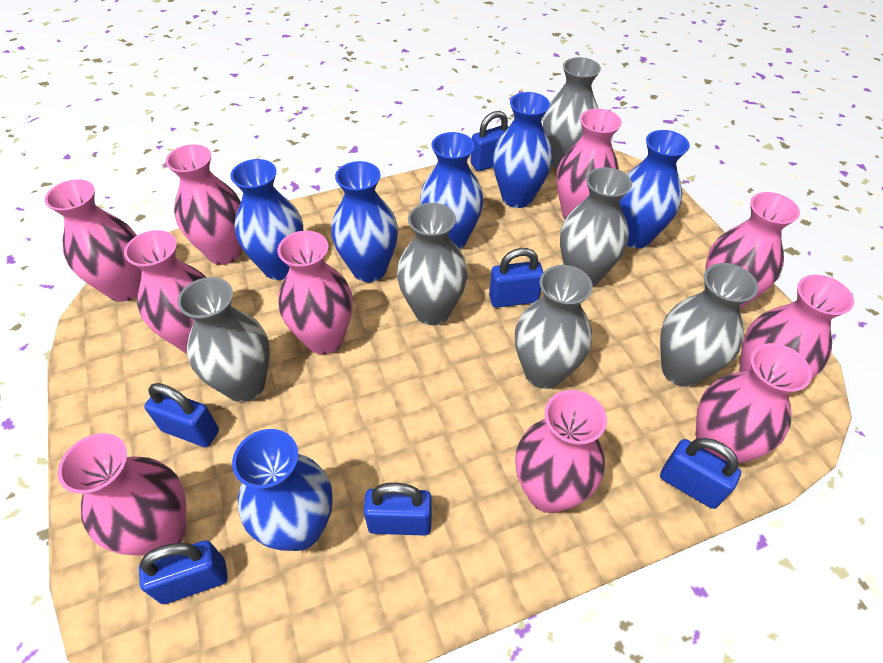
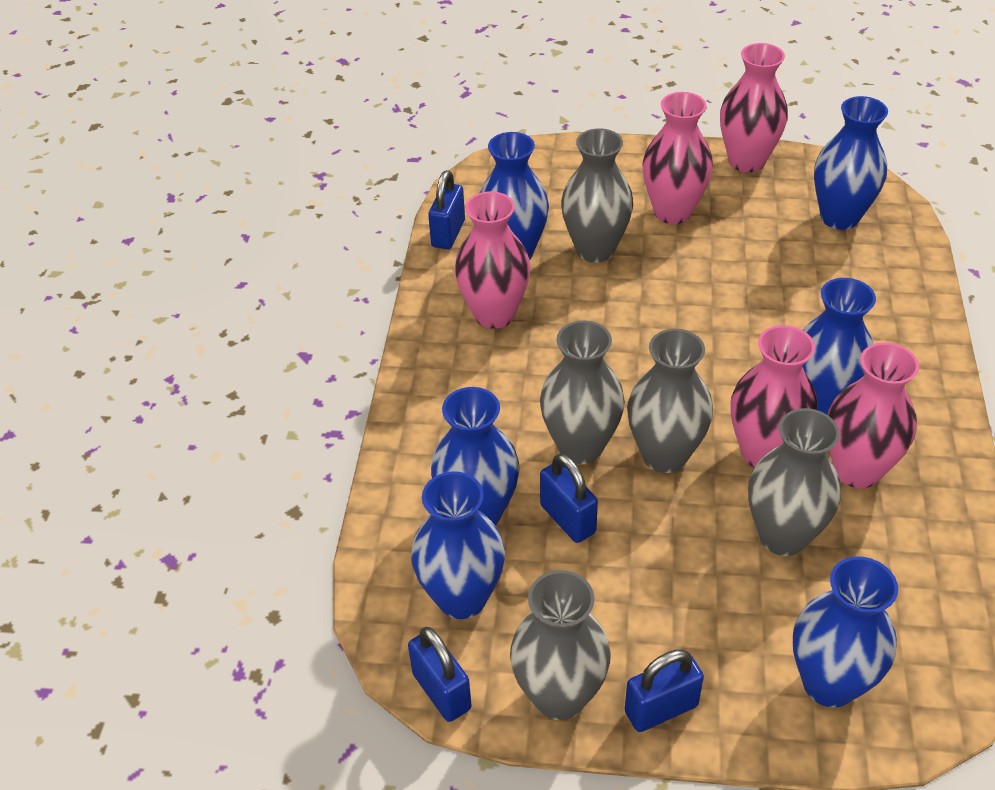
blue padlock: [139,540,228,604] [144,383,219,447] [363,483,432,536] [471,111,509,171] [489,248,543,308] [660,438,741,509] = 6 -> [408,627,472,722] [428,170,465,249] [540,454,598,543] [625,649,704,732] = 4
grey vase: [178,277,270,402] [397,203,468,325] [515,265,593,389] [543,57,601,169] [560,167,632,286] [660,263,758,387] = 6 -> [510,570,611,720] [540,321,625,464] [561,128,633,263] [627,329,713,473] [748,408,841,556] = 5
pink vase: [45,179,142,302] [58,433,186,556] [124,230,207,353] [166,144,242,265] [277,231,353,354] [515,390,607,513] [556,109,622,219] [696,343,812,463] [705,192,800,309] [739,275,854,379] = 10 -> [455,191,530,329] [642,92,713,224] [720,43,788,172] [730,325,817,467] [827,342,919,488] = 5

